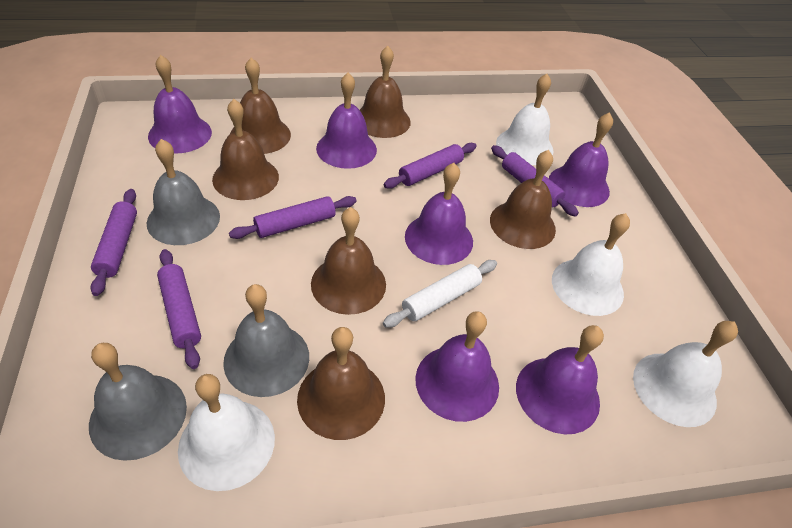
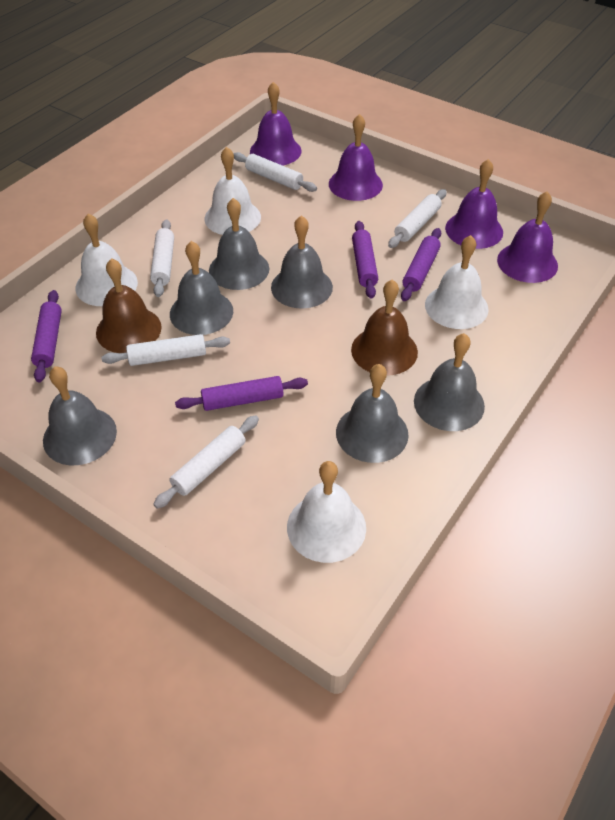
brown bell: [212,99,279,200] [230,58,291,154] [297,327,385,440] [311,207,386,315] [360,46,411,138] [490,150,556,249] = 6 -> [96,258,162,353] [351,280,418,375] = 2
grey bell: [89,343,187,461] [147,139,220,245] [223,284,309,397] = 3 -> [43,366,117,465] [170,241,233,335] [209,198,269,290] [271,215,333,309] [336,364,409,463] [414,333,485,431] = 6
purple bell: [148,55,212,154] [316,73,377,169] [405,163,473,265] [415,311,499,422] [516,325,604,434] [549,112,613,207] = 6 -> [250,82,301,166] [329,114,383,201] [445,159,503,249] [497,191,558,283] = 4
purple rolling pin: [90,189,137,296] [157,249,201,369] [229,196,357,239] [384,143,476,189] [491,145,579,217] = 5 -> [31,290,62,383] [175,376,308,411] [352,221,378,299] [401,228,441,301] = 4
white rolling pin: [383,260,497,328] = 1 -> [101,334,230,366] [150,219,174,297] [153,415,259,509] [233,152,317,192] [388,189,447,248] = 5

